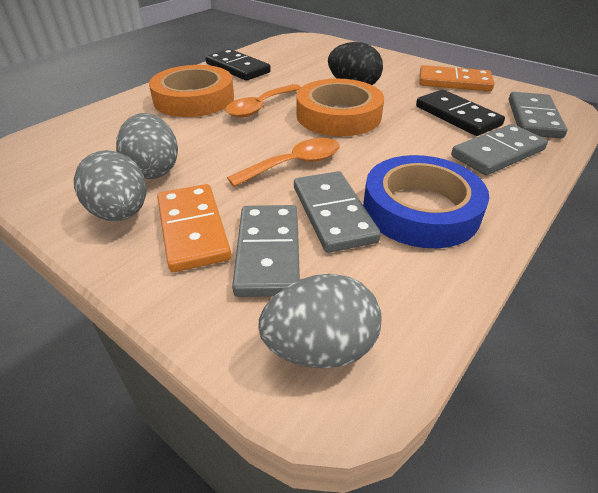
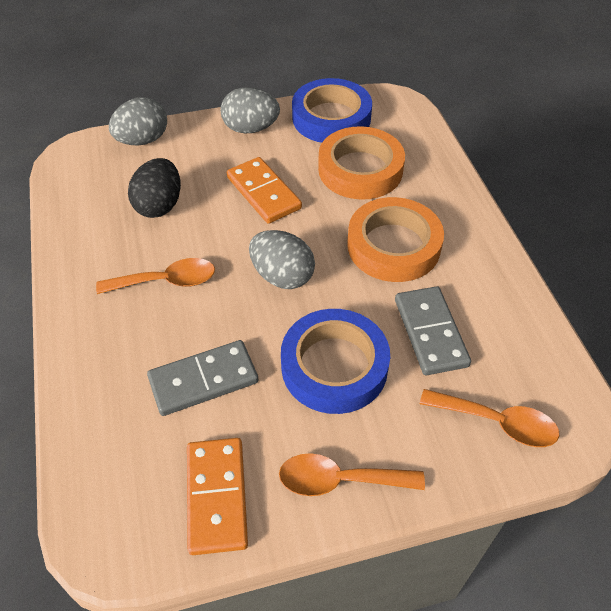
black domino: [205,49,271,81] [416,90,505,136] = 2 -> none = 0
blue tape: [363,155,489,248] = 1 -> [281,309,390,414] [292,78,372,143] = 2
grey domino: [232,205,300,297] [294,171,381,253] [451,124,548,175] [509,92,567,139] = 4 -> [147,340,258,416] [395,286,471,375] = 2
orange spoon: [225,84,301,118] [227,138,340,187] = 2 -> [96,258,215,294] [279,453,425,496] [420,389,559,447] = 3

